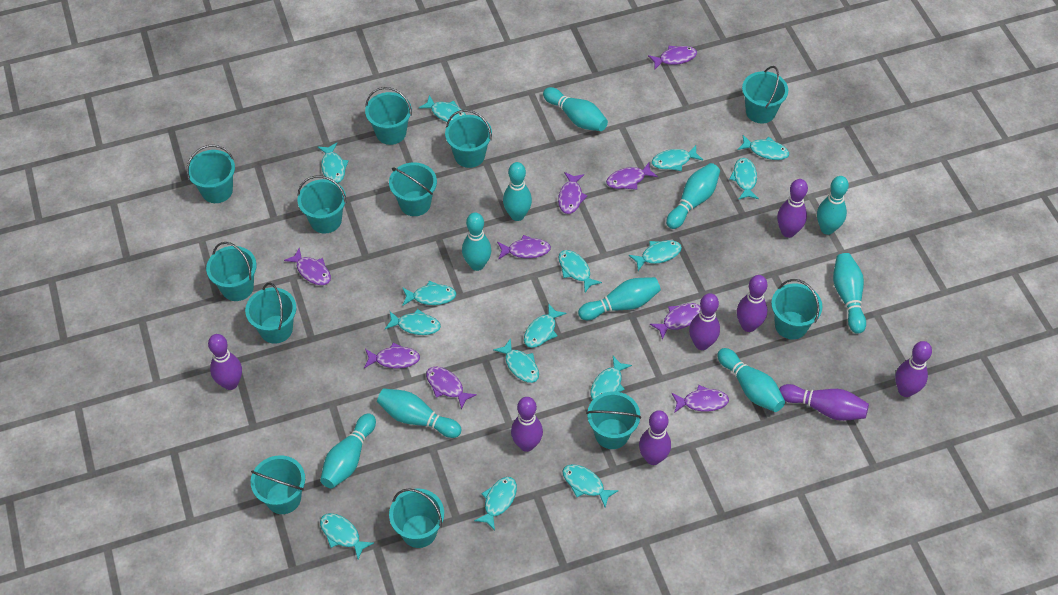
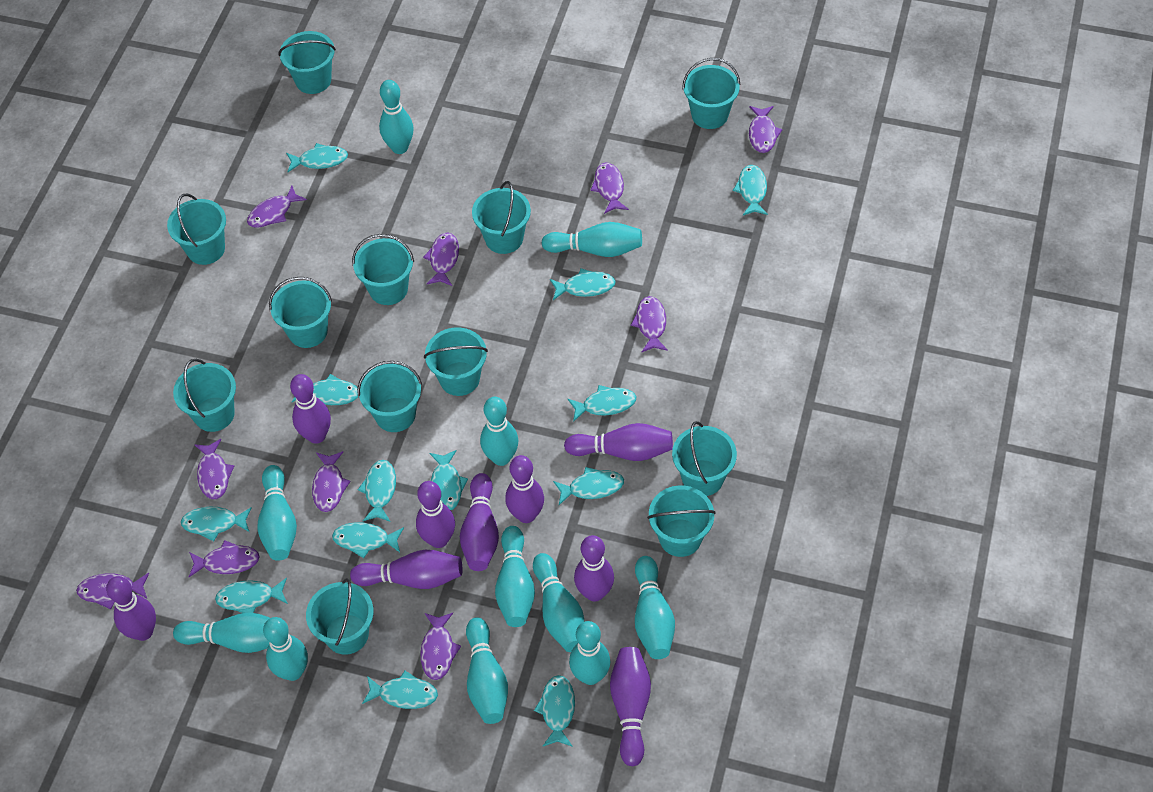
purple bowling pin: [208,334,242,390] [511,397,543,452] [639,410,671,465] [689,293,720,350] [737,275,767,332] [777,179,808,238] [779,384,869,421] [895,341,932,397] = 8 -> [106,576,156,641] [290,374,331,444] [350,550,462,589] [416,481,455,548] [460,473,499,571] [505,455,544,523] [564,423,673,461] [574,535,614,602] [610,647,651,766] = 9
purple fish: [284,248,331,285] [364,343,420,369] [426,367,477,410] [497,235,551,260] [558,172,588,214] [606,163,658,190] [648,45,697,69] [650,303,701,340] [671,385,729,413] = 9 -> [76,573,149,609] [189,540,260,577] [194,439,234,499] [247,186,307,228] [312,451,351,512] [420,613,461,680] [423,232,459,286] [590,163,629,214] [631,296,668,352] [749,106,782,153] = 10
turquoise bowling pin: [320,414,376,488] [377,388,462,438] [462,212,491,271] [503,162,532,221] [543,87,608,131] [578,277,661,320] [666,163,720,229] [717,348,785,412] [817,176,849,235] [833,253,866,334] = 10 -> [173,612,270,653] [257,465,297,561] [263,617,308,681] [379,80,414,154] [466,617,508,724] [480,397,519,466] [495,526,535,627] [533,553,584,652] [542,222,642,257] [569,621,610,685] [635,556,675,659] = 11
turquoise fish: [318,143,349,183] [320,513,374,559] [385,309,441,335] [402,281,456,306] [419,95,466,123] [474,477,517,531] [493,338,539,383] [524,303,567,348] [559,250,602,292] [563,464,619,507] [591,356,632,400] [629,240,682,271] [652,145,703,171] [729,158,759,200] [737,135,789,160] = 15 -> [181,507,252,541] [215,578,288,613] [286,143,348,172] [292,374,358,405] [332,522,404,558] [358,460,396,522] [362,671,438,709] [429,450,468,510] [534,675,575,747] [550,269,615,300] [553,467,624,505] [568,385,636,422] [733,165,768,215] = 13

